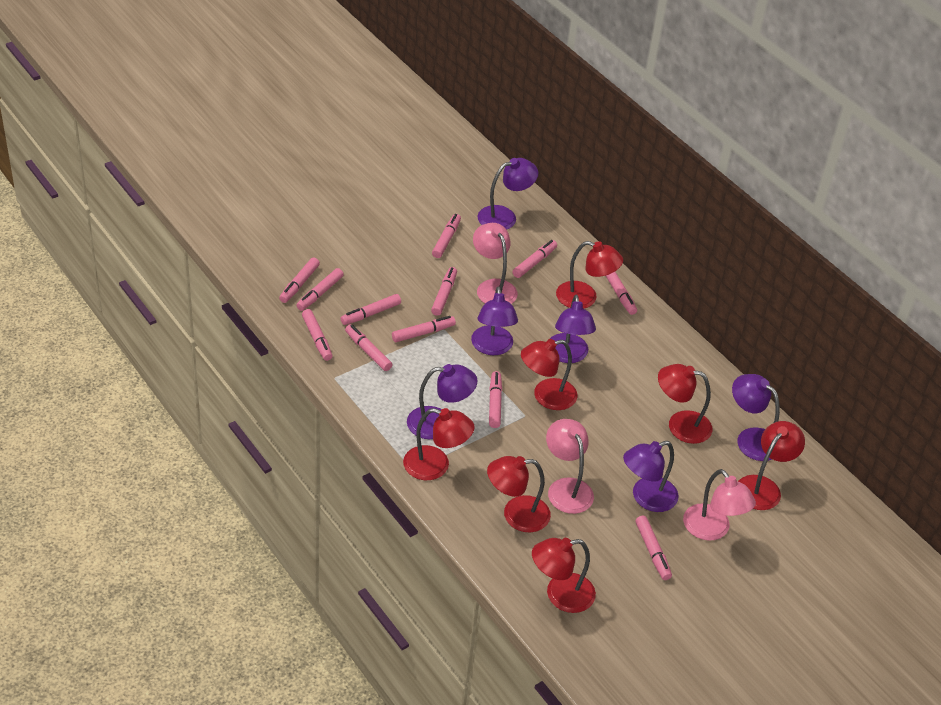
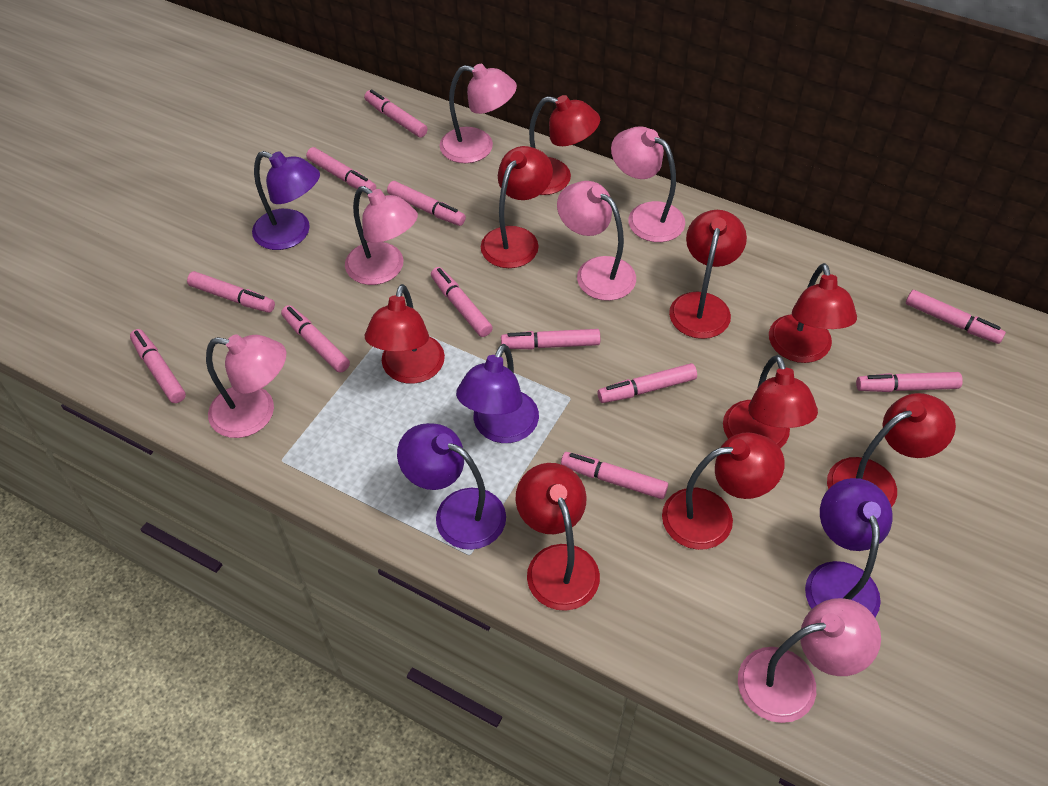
pink lamp: [473,223,518,304] [546,419,594,514] [683,469,756,540] = 3 -> [206,334,286,438] [345,186,418,285] [439,64,517,163] [557,181,636,301] [611,126,685,242] [738,598,881,723] = 6
purple lamp: [407,364,478,439] [471,286,518,355] [478,158,538,230] [550,295,596,363] [623,441,679,512] [732,374,780,461] = 6 -> [252,151,320,250] [397,423,506,550] [456,344,539,443] [805,478,893,617] = 4
red lamp: [403,408,475,480] [487,456,551,532] [521,339,577,410] [532,538,596,613] [556,241,623,309] [658,364,712,444] [738,421,805,510] = 7 -> [365,284,445,384] [481,146,553,268] [516,463,600,611] [529,95,600,195] [662,432,785,550] [669,210,747,339] [723,355,818,448] [769,263,857,363] [827,393,956,507] = 9

